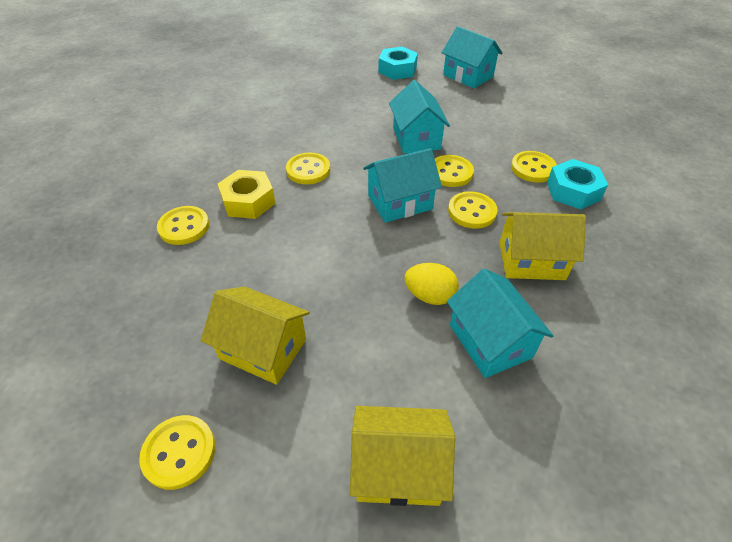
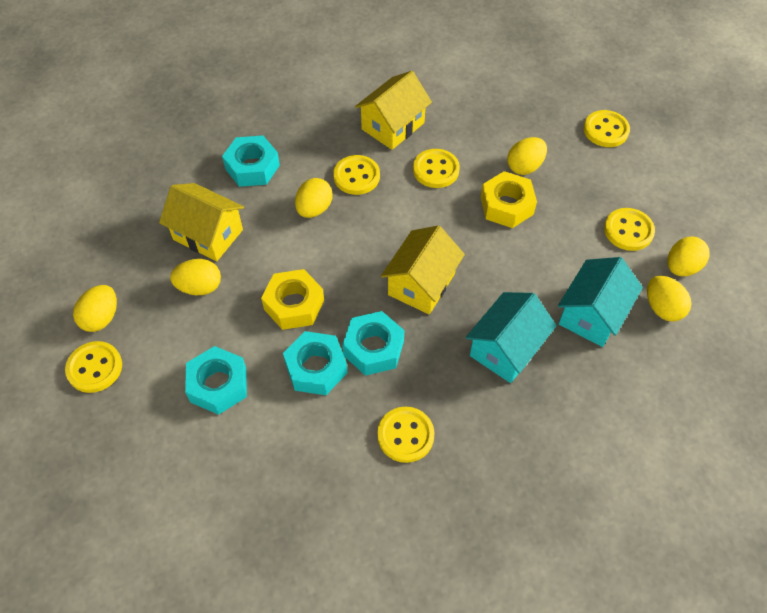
turquoise house: [363,148,442,223] [389,80,450,154] [441,26,503,88] [447,268,554,378] = 4 -> [466,292,557,383] [558,257,643,347] = 2
turquoise nut: [378,47,418,80] [547,159,608,210] = 2 -> [185,346,247,415] [222,136,280,187] [283,331,347,395] [342,311,404,376] = 4
yellow egg: [404,263,459,305] = 1 -> [73,285,117,332] [170,259,221,295] [295,178,332,218] [507,137,547,175] [647,276,691,322] [667,237,710,276] = 6
yellow nut: [218,170,276,219] = 1 -> [261,269,324,330] [481,171,537,228] = 2

